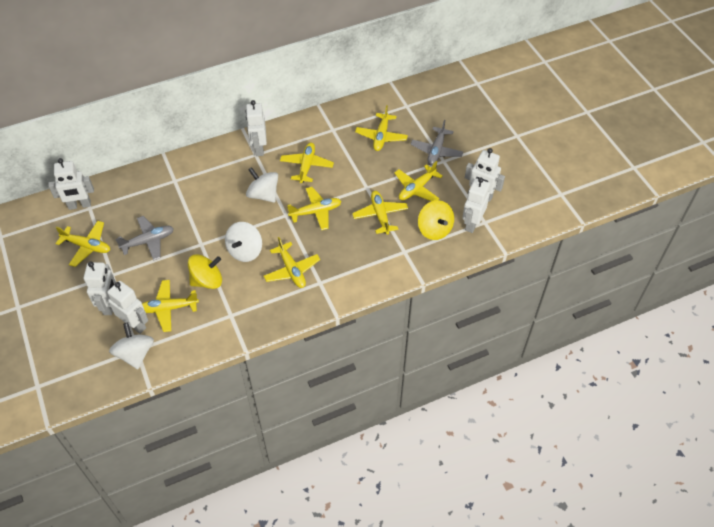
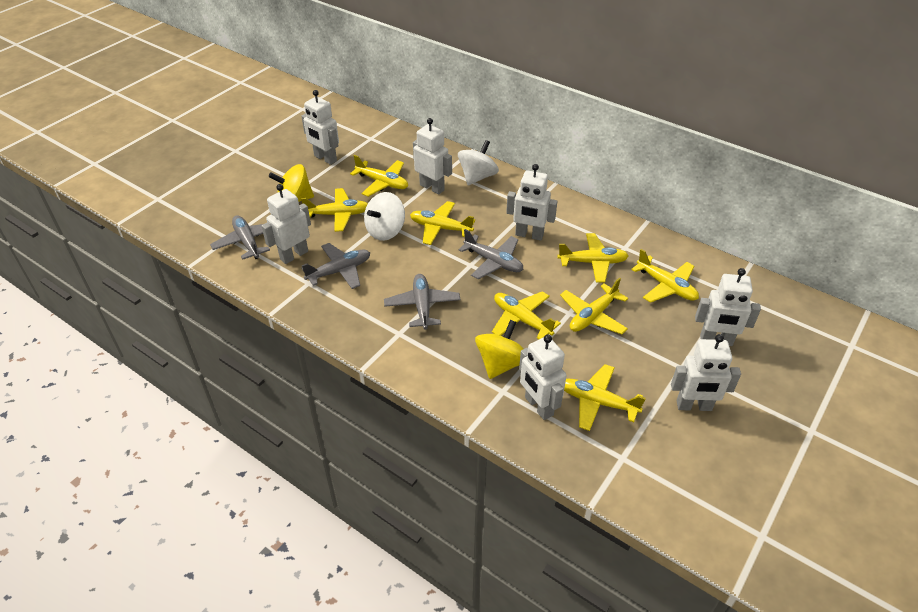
grey plane: [115,216,174,261] [410,120,463,166] = 2 -> [210,215,270,260] [301,243,370,289] [384,274,460,329] [458,229,523,280] = 4
white robot: [48,158,94,210] [84,262,116,315] [107,281,148,334] [246,100,267,156] [462,177,490,233] [465,148,505,202] = 6 -> [262,184,311,264] [301,90,339,165] [413,118,452,194] [506,164,557,241] [519,335,567,420] [671,334,741,411] [695,268,761,346] = 7
white spinning top: [109,323,154,369] [225,222,262,262] [246,167,278,203] = 3 -> [364,192,405,241] [458,140,499,185] = 2

